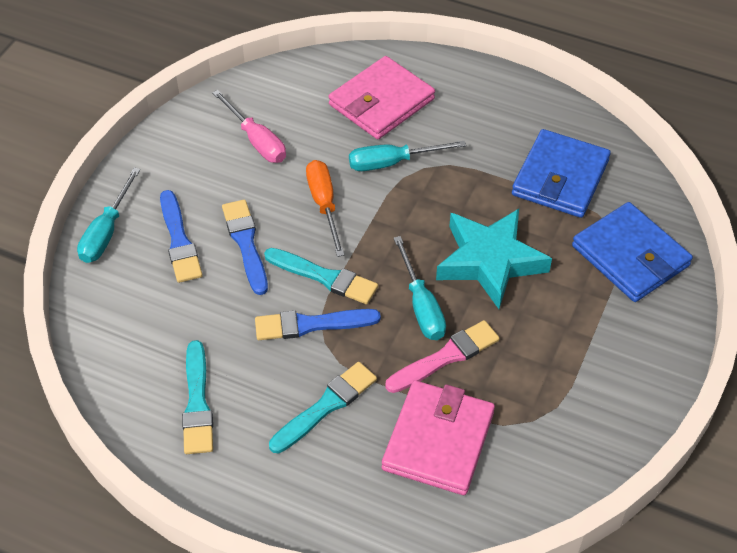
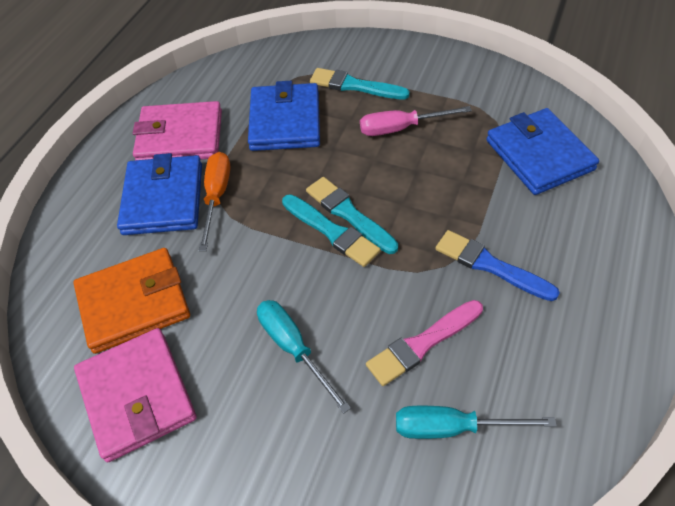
blue brush: [160,190,203,283] [222,199,268,295] [255,309,381,340] = 3 -> [435,230,560,301] = 1
blue wallet: [512,129,611,218] [572,202,693,302] = 2 -> [117,153,202,235] [248,81,320,151] [486,108,599,195] = 3
orange wallet: none = 0 -> [73,248,190,354] = 1
turquoise screwdriver: [77,168,140,263] [349,141,466,171] [393,236,446,340] = 3 -> [257,300,351,414] [396,406,557,439] = 2
turquoise star: [436,209,552,309] = 1 -> none = 0

